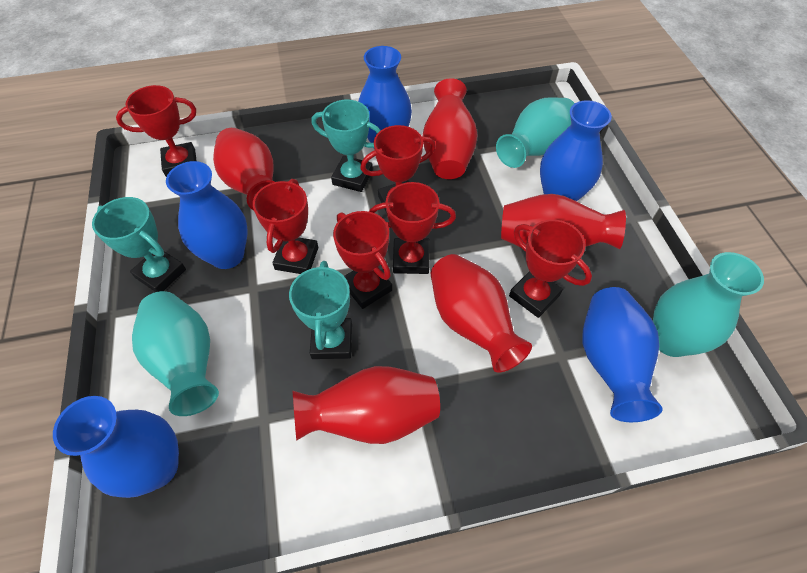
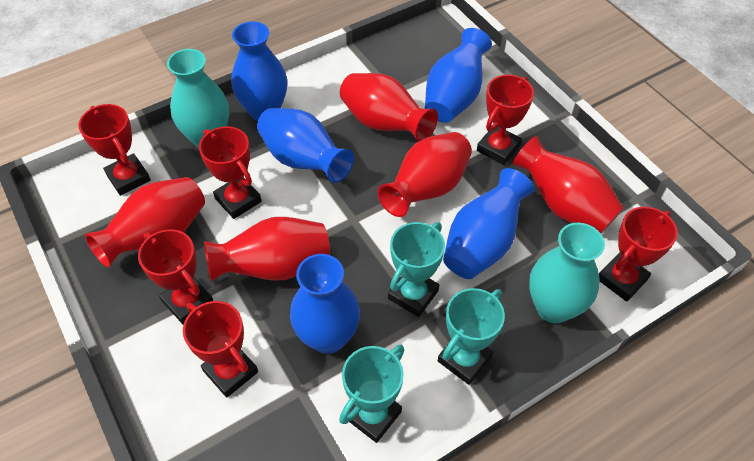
turquoise vase: [132,291,219,416] [496,97,575,168] [653,252,764,357] = 3 -> [167,49,229,148] [529,223,605,323] = 2

